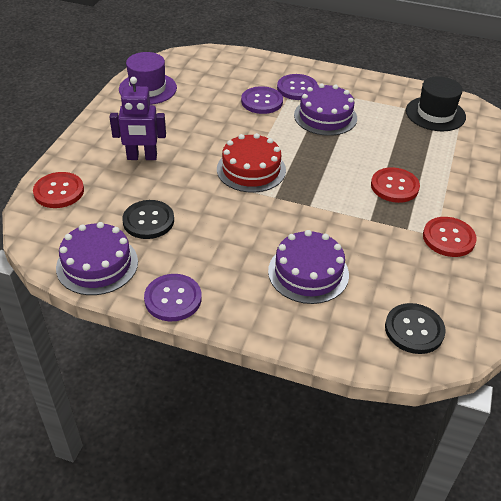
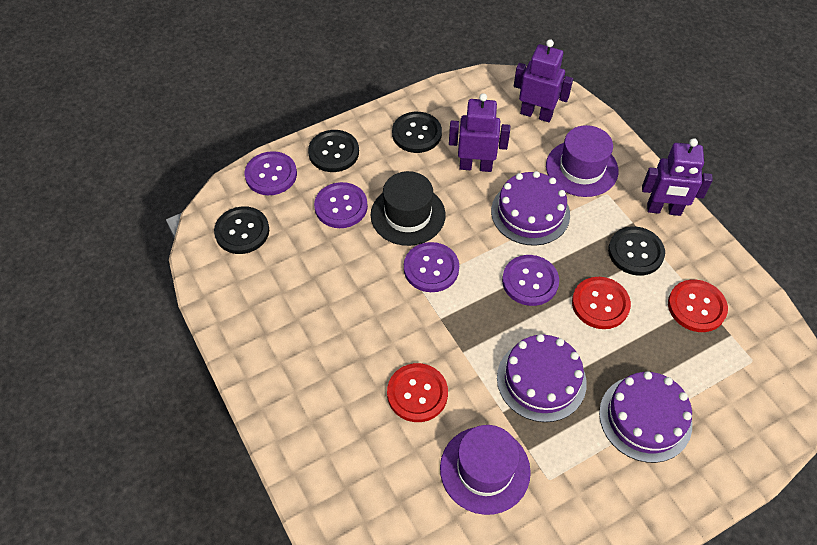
black button: [122,200,174,239] [385,303,446,354] = 2 -> [214,206,269,254] [308,130,359,172] [392,112,442,153] [608,226,665,276] = 4
purple button: [144,274,202,321] [241,86,283,114] [277,74,318,100] = 3 -> [245,151,297,195] [314,182,368,228] [404,242,459,292] [502,255,559,306] = 4
purple hat: [119,52,177,105] = 1 -> [440,425,531,515] [546,125,618,197] = 2
purple robot: [110,77,166,160] = 1 -> [449,93,510,172] [514,39,573,122] [642,138,713,216] = 3
red cake: [217,133,286,192] = 1 -> none = 0

